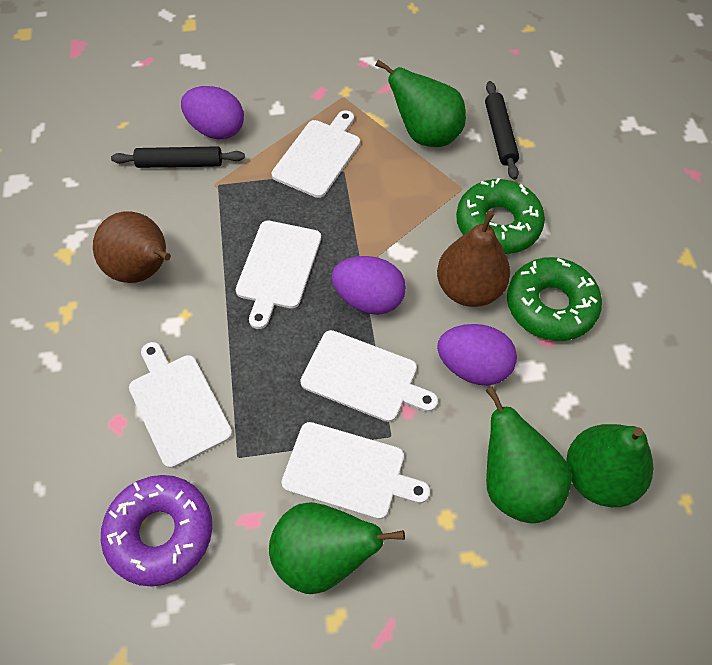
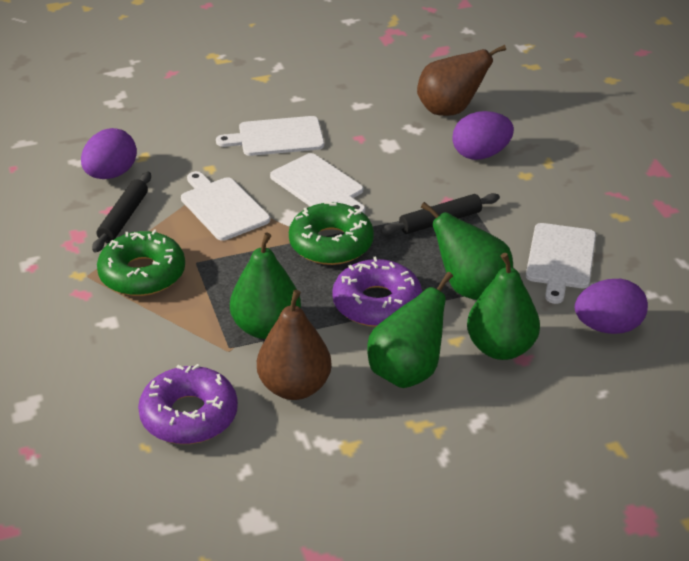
purple donut: [101,475,212,587] = 1 -> [138,364,238,444] [332,257,422,327] = 2
white cutting board: [129,342,232,468] [236,221,321,329] [271,110,360,198] [281,422,430,519] [300,330,438,422] = 5 -> [181,171,270,241] [216,116,324,156] [270,153,365,214] [526,223,596,304] = 4

